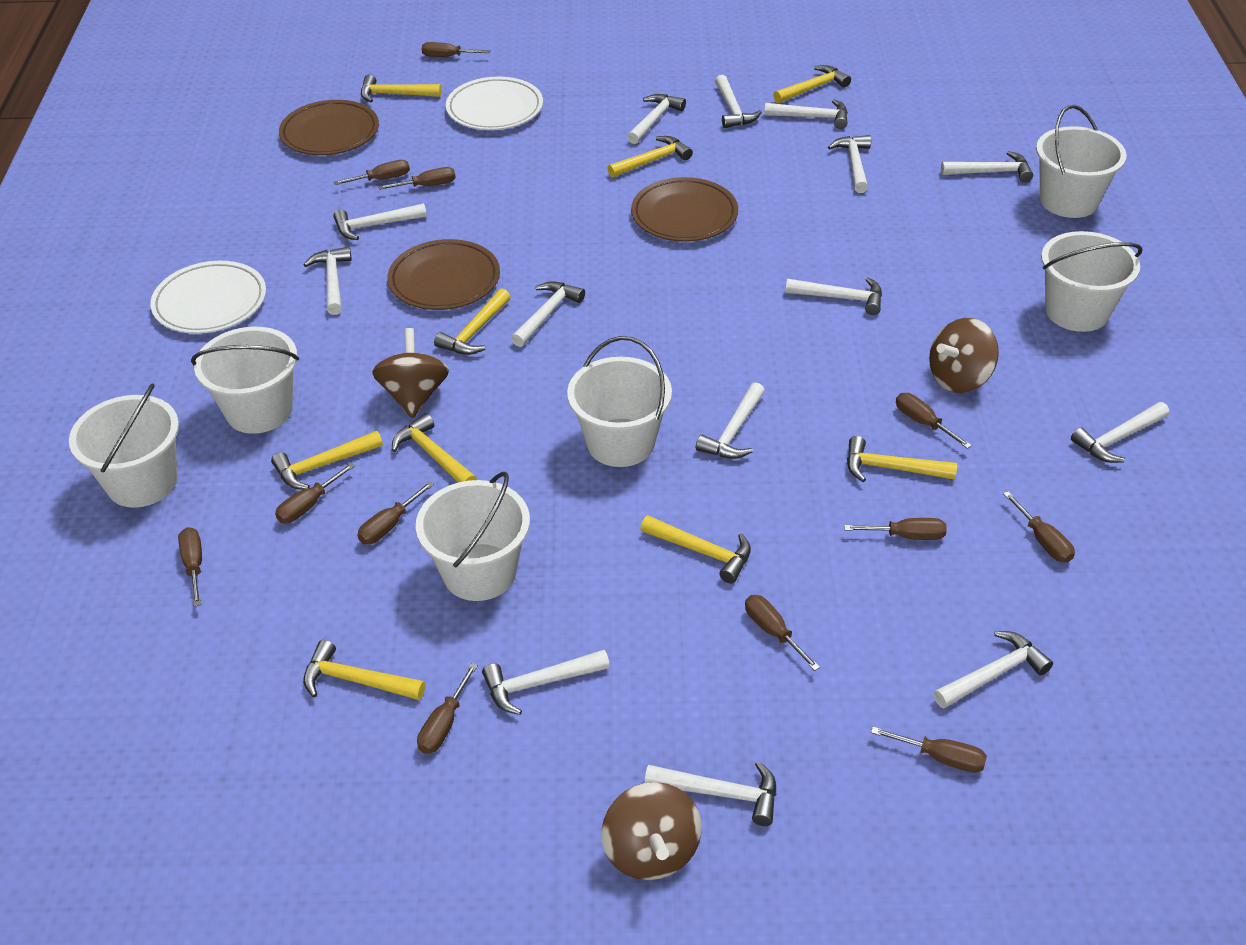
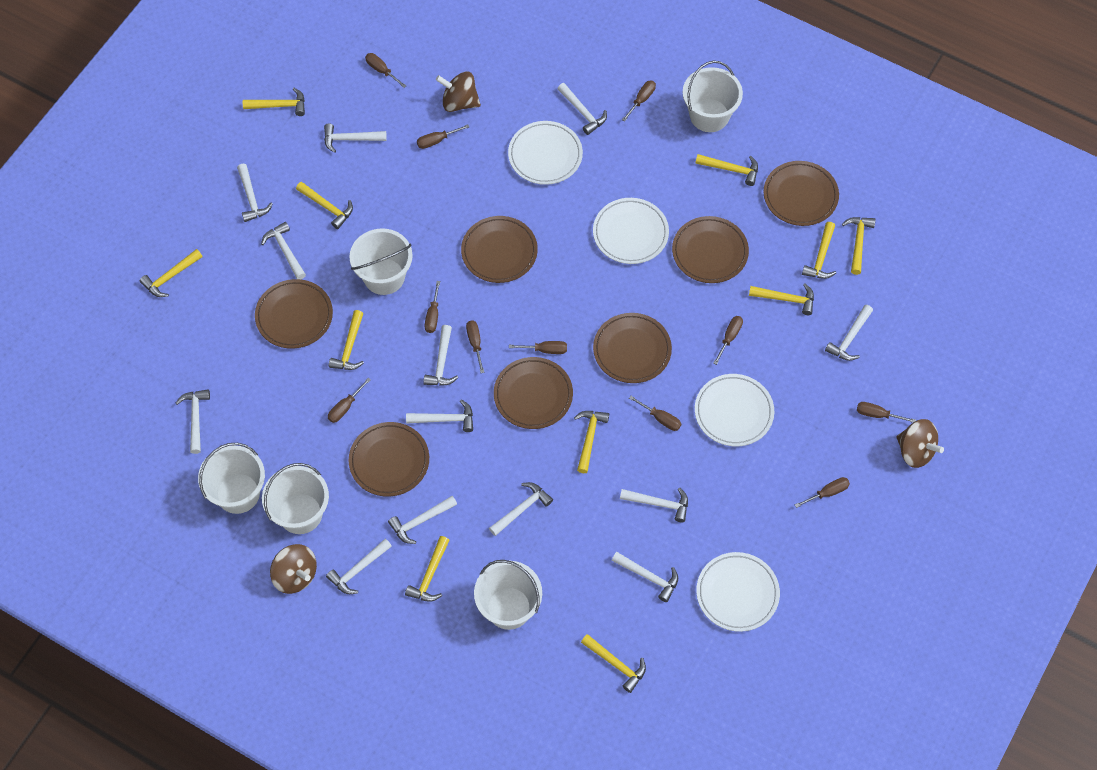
brown plate: [279,100,379,155] [387,239,500,310] [631,177,738,242] = 3 -> [255,279,333,349] [349,422,429,496] [461,216,538,283] [494,357,573,429] [593,313,672,383] [672,216,749,283] [763,161,839,226] = 7
brown screwdriver: [178,527,202,607] [275,463,355,523] [334,160,410,185] [358,481,434,544] [378,167,456,190] [417,663,478,754] [422,42,491,57] [745,595,820,671] [844,518,947,540] [871,727,987,773] [896,393,972,449] [1003,491,1075,563] = 12 -> [328,378,371,423] [365,53,406,88] [417,124,469,149] [425,281,440,333] [466,320,484,373] [509,341,567,354] [622,80,656,122] [629,396,681,431] [713,316,743,365] [795,477,850,508] [857,402,916,423] = 11
white bucket: [69,383,179,508] [191,327,299,434] [416,472,530,601] [567,336,672,467] [1036,105,1127,218] [1041,231,1143,332] = 6 -> [198,443,265,514] [262,463,329,534] [350,228,413,295] [474,560,542,630] [682,61,743,132] = 5
white hammer: [304,246,352,315] [333,203,427,240] [482,650,610,715] [511,281,585,347] [627,94,686,144] [645,761,776,826] [696,382,765,459] [715,75,762,128] [764,100,848,129] [785,277,882,315] [828,135,871,193] [934,631,1053,708] [941,151,1033,182] [1071,402,1169,463] = 14 -> [176,390,210,454] [237,164,273,222] [261,222,306,279] [324,124,387,153] [326,539,392,594] [388,496,457,544] [406,400,473,432] [423,325,458,386] [489,482,553,536] [557,83,607,135] [612,552,678,602] [620,488,688,522] [825,305,873,361] = 13
white plate: [150,261,266,334] [446,77,543,130] = 2 -> [508,121,583,185] [593,198,669,264] [695,374,774,447] [696,552,780,632] = 4
yellow hammer: [271,431,383,489] [303,640,425,700] [361,74,442,102] [392,413,477,482] [434,288,511,355] [608,136,693,178] [640,515,751,583] [773,65,851,103] [847,436,957,482] = 9 -> [140,249,202,297] [243,88,305,116] [296,182,353,229] [329,310,364,370] [405,536,450,602] [574,411,609,473] [581,634,646,693] [695,154,758,186] [749,284,814,315] [802,222,836,279] [842,217,876,275] = 11

